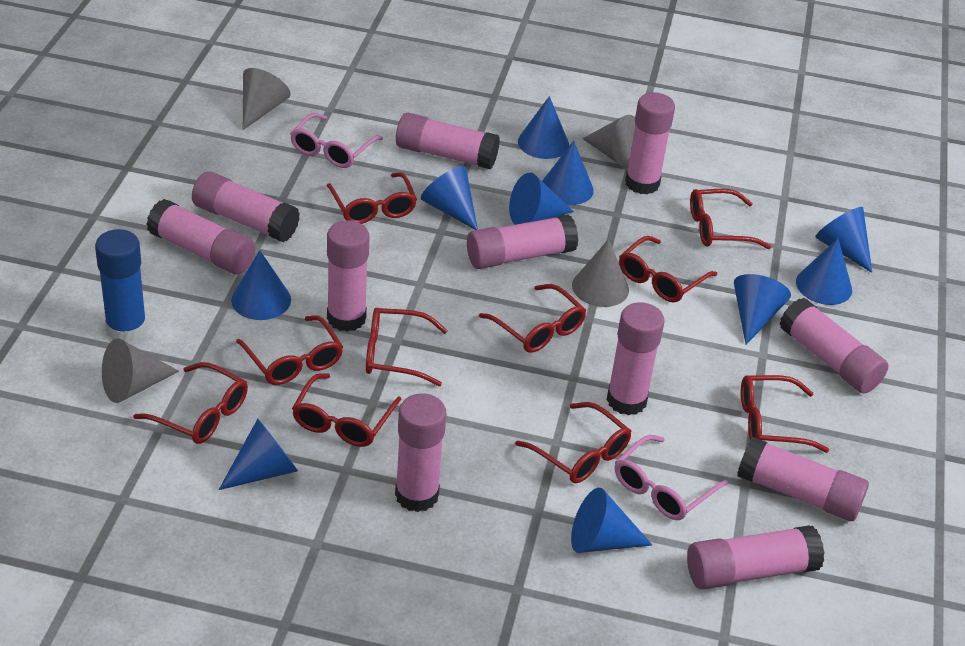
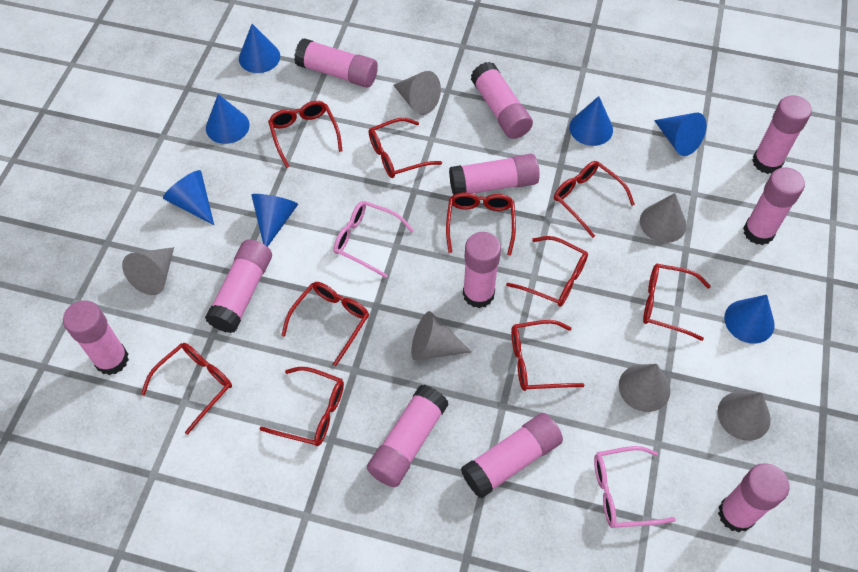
blue cone: [219,419,298,490] [231,250,291,320] [421,166,478,230] [509,173,574,225] [518,96,569,159] [542,141,594,205] [571,488,652,553] [734,274,791,345] [796,239,852,305] [815,207,872,273] = 10 -> [163,170,214,225] [206,94,250,144] [239,24,280,73] [251,194,298,247] [569,96,613,146] [654,113,706,156] [724,295,775,344] = 7
blue glue stick: [95,229,147,343] = 1 -> none = 0
grey cone: [102,339,179,403] [243,68,291,130] [572,239,629,307] [582,115,636,167] = 4 -> [122,247,174,295] [393,71,441,115] [411,311,472,360] [619,364,671,412] [640,193,687,243] [717,392,771,441] = 6

